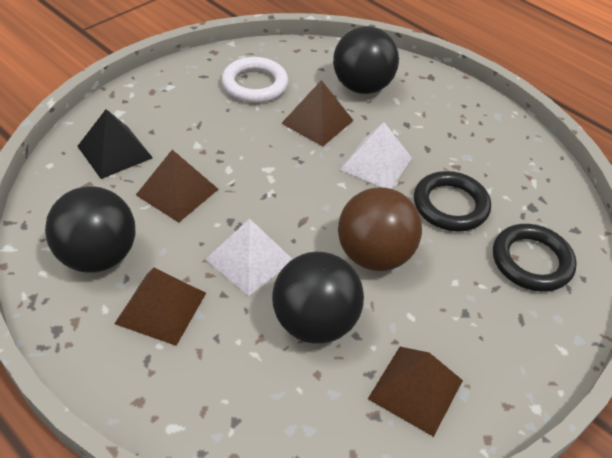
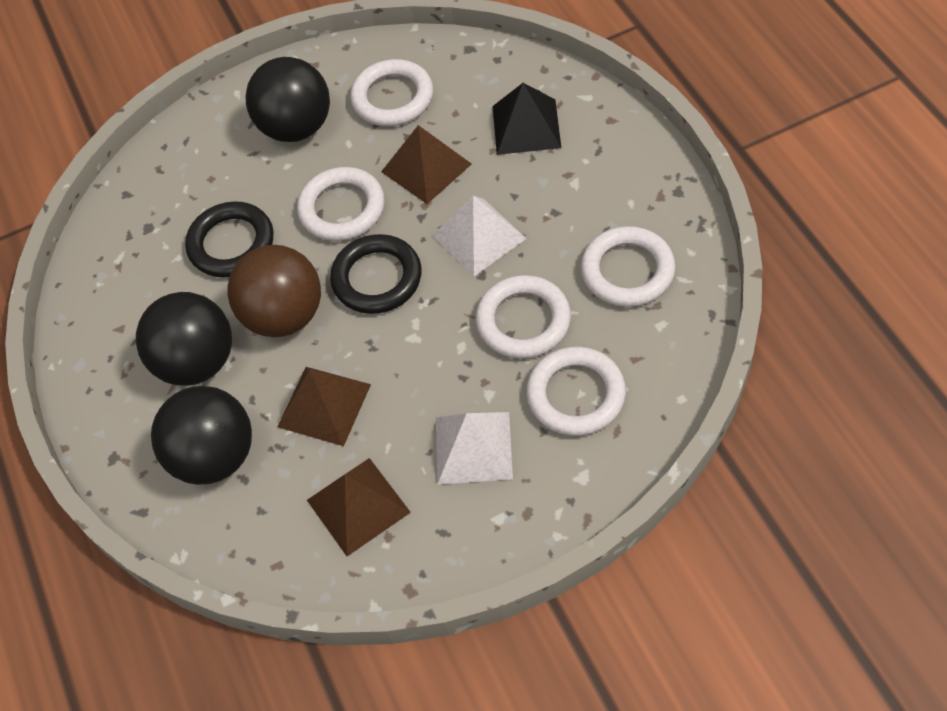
brown pyramid: [114,268,206,346] [136,150,219,223] [281,80,354,146] [368,347,463,437] = 4 -> [278,367,371,446] [307,458,411,556] [381,125,471,204] = 3
white ring: [221,57,288,103] = 1 -> [297,167,385,241] [350,59,433,126] [476,275,571,359] [526,346,626,436] [581,226,675,307] = 5

